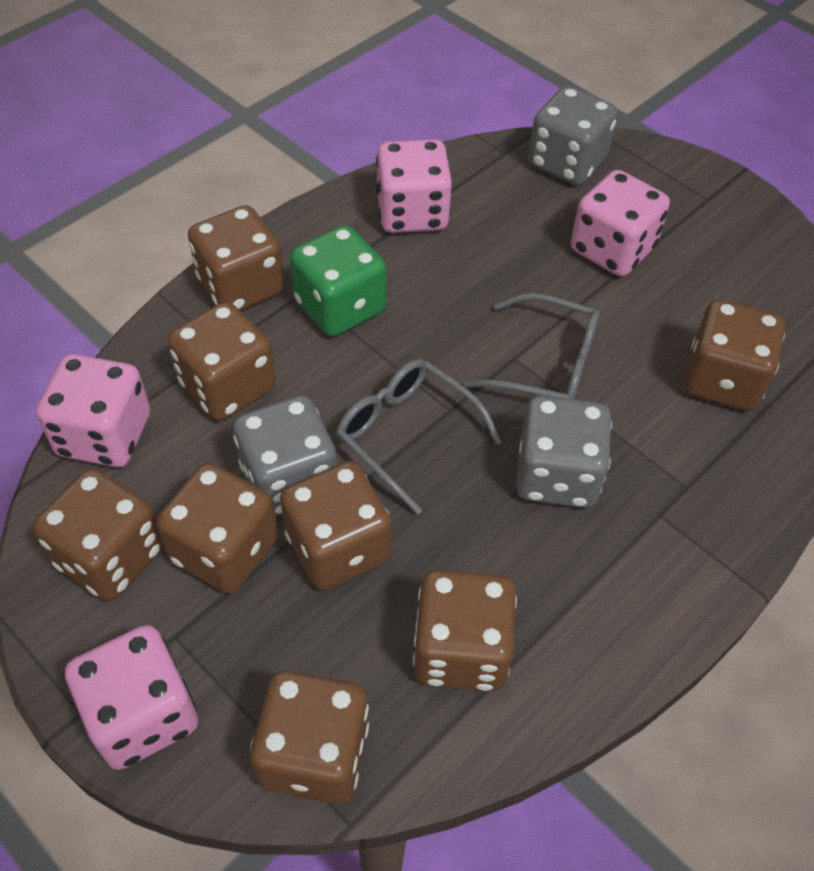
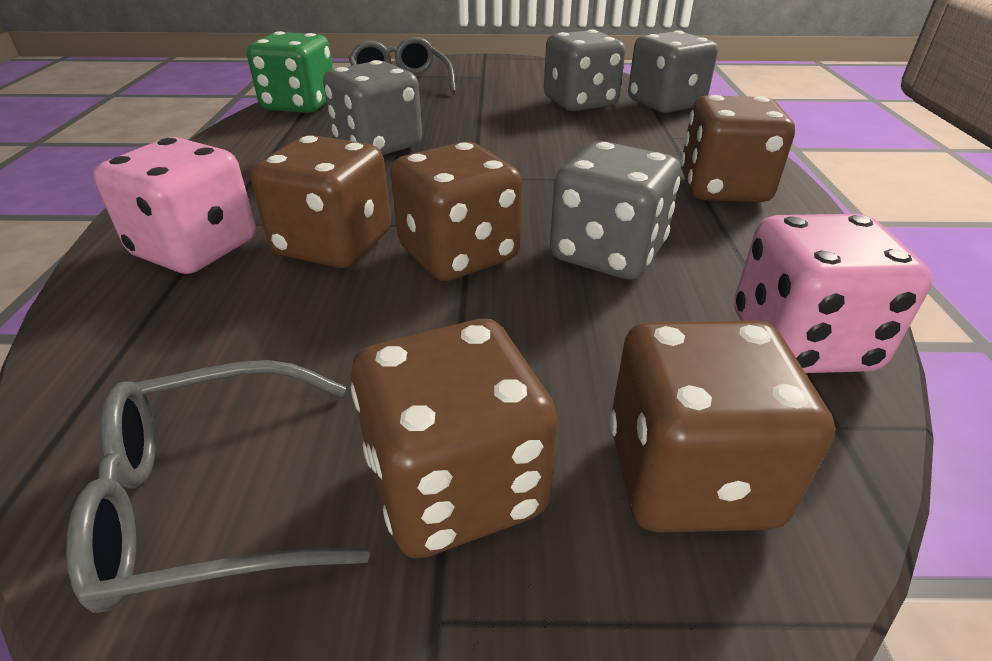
brown dice: [33,468,163,601] [156,463,278,594] [167,302,276,421] [188,205,285,311] [250,670,369,804] [280,461,392,590] [413,569,517,691] [683,299,785,411] = 8 -> [251,135,391,268] [351,319,558,559] [390,142,522,281] [609,320,835,533] [681,95,795,202] = 5
grey dice: [233,395,337,517] [516,396,612,508] [528,86,618,185] = 3 -> [323,60,422,155] [544,30,625,111] [550,141,681,280] [628,30,718,113] = 4
pink dice: [36,354,150,467] [65,625,198,770] [376,139,452,233] [571,170,670,277] = 4 -> [93,137,256,274] [734,214,933,373] = 2

